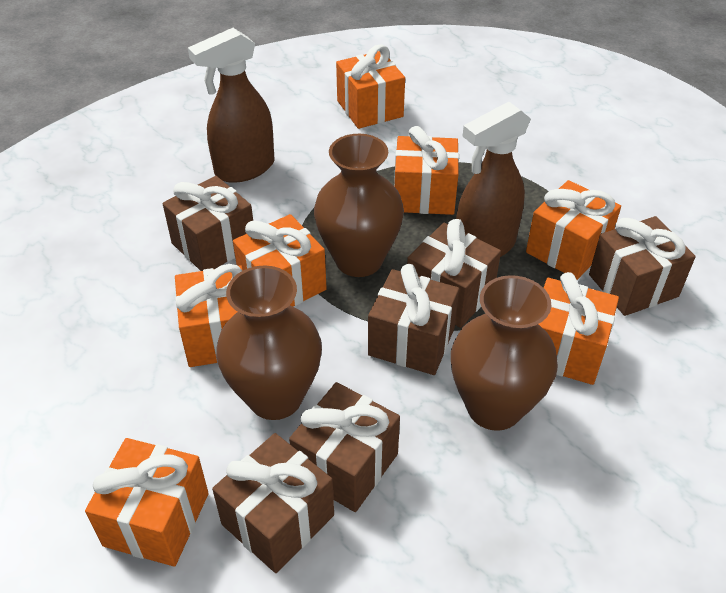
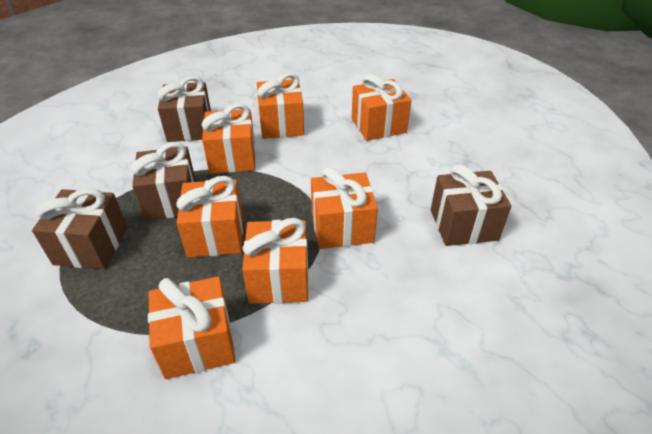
brown gift: [163,176,253,271] [212,433,334,573] [289,382,400,512] [368,264,459,375] [407,219,501,328] [589,216,696,316] = 6 -> [32,188,128,269] [131,142,196,221] [157,76,211,142] [431,165,511,246] = 4
brown spray bottle: [188,28,274,183] [456,102,531,257] = 2 -> none = 0
brown vase: [216,266,322,420] [314,134,404,277] [451,275,558,431] = 3 -> none = 0

